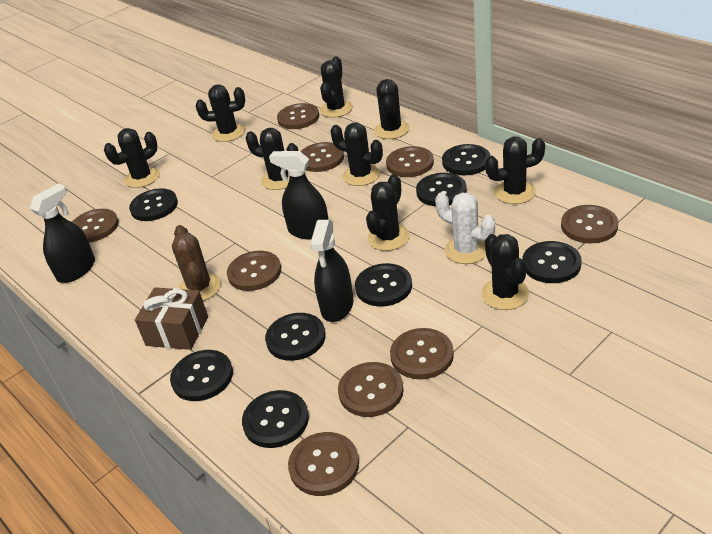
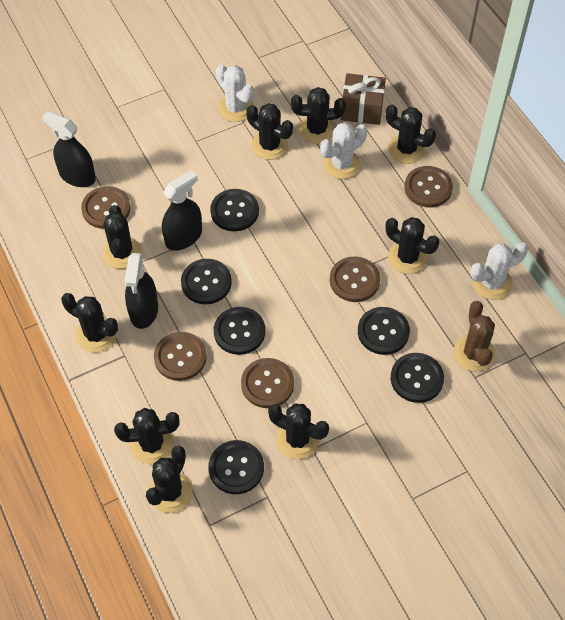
black button: [129,188,178,221] [170,350,233,401] [242,390,309,448] [265,313,326,361] [355,263,412,307] [416,173,467,206] [442,144,490,175] [522,241,582,283] = 8 -> [181,259,232,304] [208,440,264,494] [210,189,259,231] [214,307,265,355] [358,307,410,355] [391,353,444,403] = 6
brown button: [72,209,119,243] [227,251,281,291] [277,103,319,129] [288,432,359,496] [301,142,344,172] [338,362,404,417] [386,146,434,177] [390,328,454,379] [561,205,619,243] = 9 -> [81,186,131,229] [154,332,207,381] [241,358,294,408] [330,256,380,302] [404,166,453,208] = 5
white cactus: [435,192,495,264] = 1 -> [216,65,254,122] [320,122,367,179] [470,242,528,300] = 3

